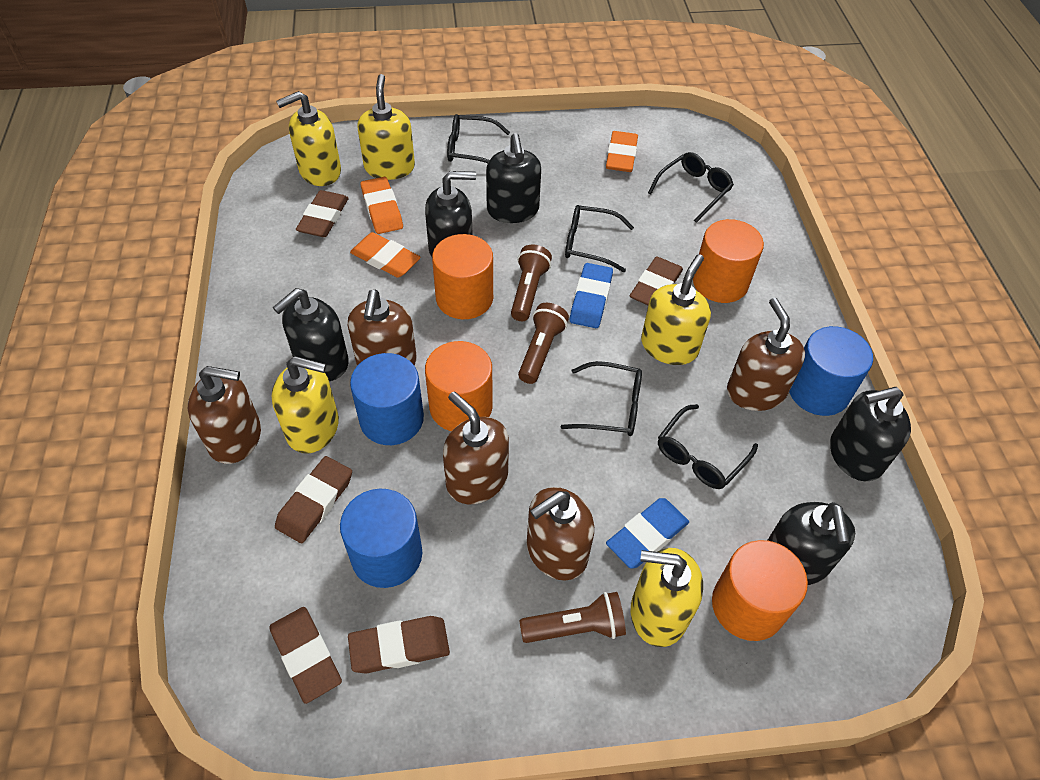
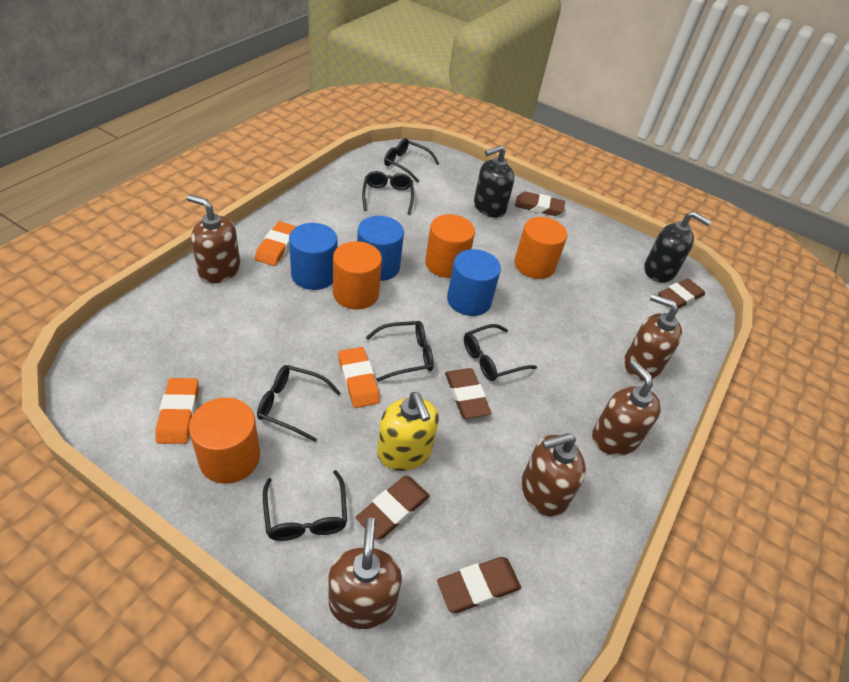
black glasses: [447,114,510,163] [561,361,642,436] [565,205,634,272] [648,152,734,223] [658,404,758,489] = 5 -> [257,365,341,442] [263,470,347,541] [362,171,414,215] [366,321,434,382] [384,138,440,183] [464,324,537,381] = 6
black soap dispenser: [273,288,349,381] [425,171,476,257] [486,133,541,223] [767,502,855,585] [830,387,911,481] = 5 -> [474,145,514,218] [644,211,712,283] = 2
blue eraser: [570,263,613,328] [606,498,689,569] = 2 -> none = 0
brown flashlight: [511,245,552,321] [518,303,569,384] [519,592,626,643] = 3 -> none = 0
yellow soap dispenser: [272,356,339,453] [276,91,341,186] [357,74,415,180] [631,548,703,647] [641,254,711,365] = 5 -> [377,392,439,471] = 1

